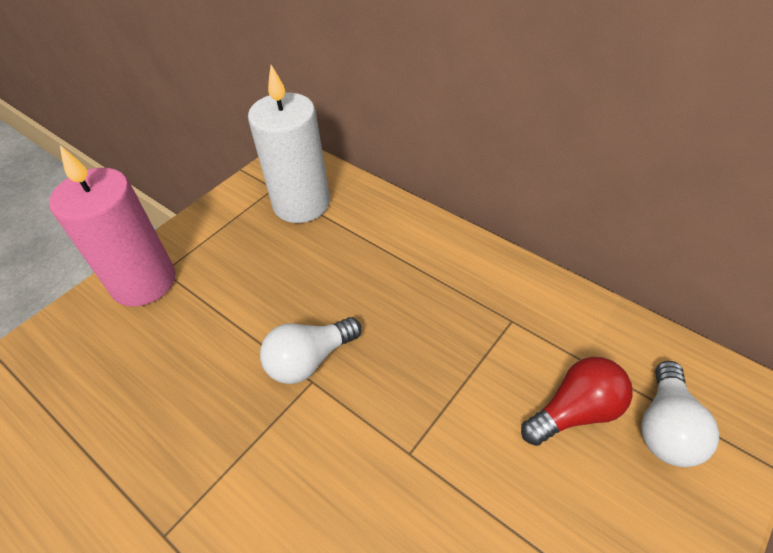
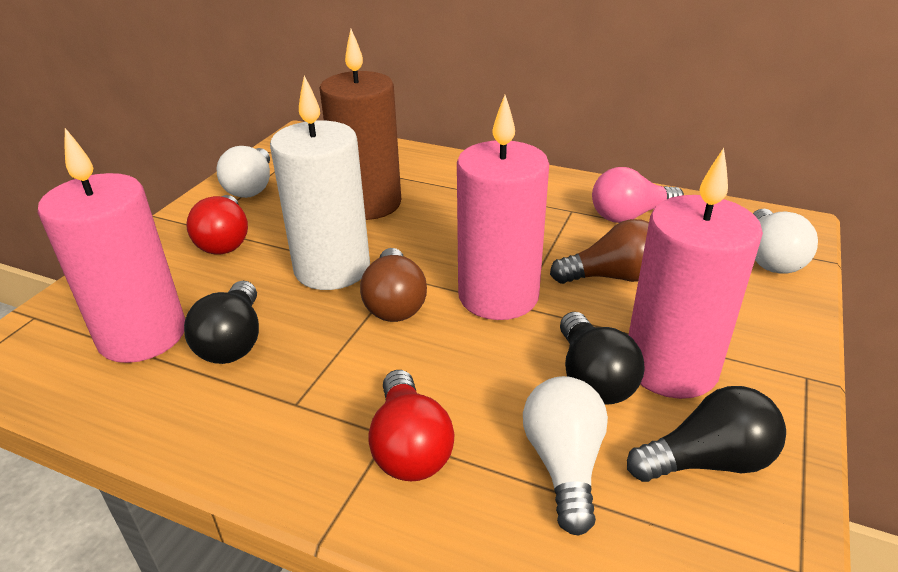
black light bulb: none = 0 -> [184,281,259,364] [560,312,645,405] [627,386,786,482] = 3
brown candle: none = 0 -> [320,29,401,220] = 1
brown light bulb: none = 0 -> [360,248,427,322] [550,219,649,284] = 2
pink candle: [49,145,175,307] = 1 -> [38,128,185,363] [457,95,549,320] [629,148,763,399] = 3
pink light bulb: none = 0 -> [592,167,684,223] = 1
red light bulb: [521,357,633,446] = 1 -> [186,195,248,254] [368,370,455,481] = 2
white light bulb: [260,317,362,384] [641,361,719,467] = 2 -> [217,146,270,198] [523,376,608,536] [753,209,818,274] = 3

